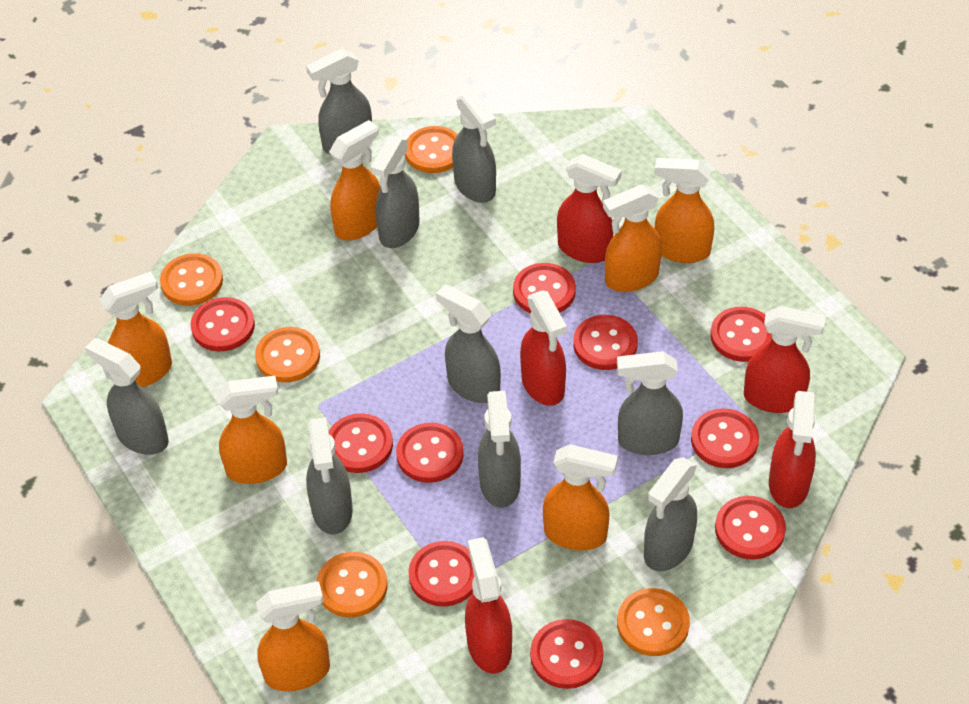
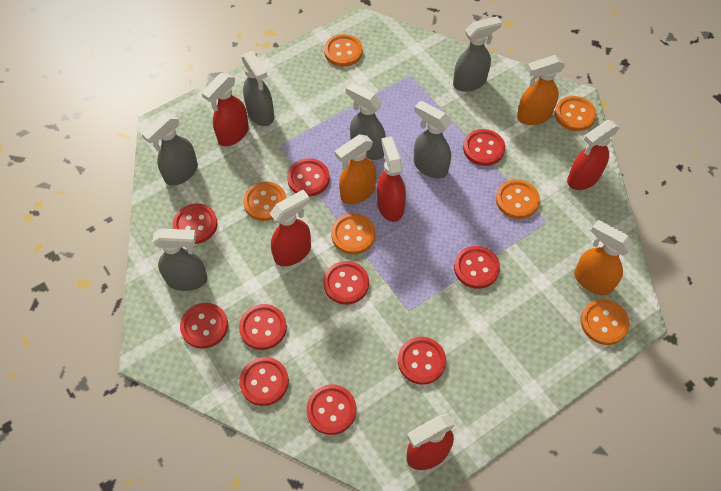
grey spray bottle: [85,338,169,455] [306,48,372,154] [306,417,353,534] [370,136,420,248] [436,284,501,403] [452,91,496,203] [478,391,521,508] [617,351,683,455] [644,457,697,571] = 9 -> [142,114,198,186] [152,228,207,291] [241,51,274,126] [346,82,386,160] [414,101,451,179] [453,16,502,92] = 6
orange button: [160,253,223,306] [255,327,320,382] [316,552,387,617] [405,126,458,173] [617,588,690,656] = 5 -> [243,182,286,221] [324,34,363,67] [331,213,375,254] [496,180,540,219] [555,96,597,131] [580,299,630,345] = 6
orange spray bottle: [99,272,172,387] [217,376,287,484] [256,582,330,691] [329,120,380,240] [543,444,618,550] [603,184,662,292] [654,158,714,263] = 7 -> [335,135,377,204] [517,55,565,125] [574,220,634,295] = 3

